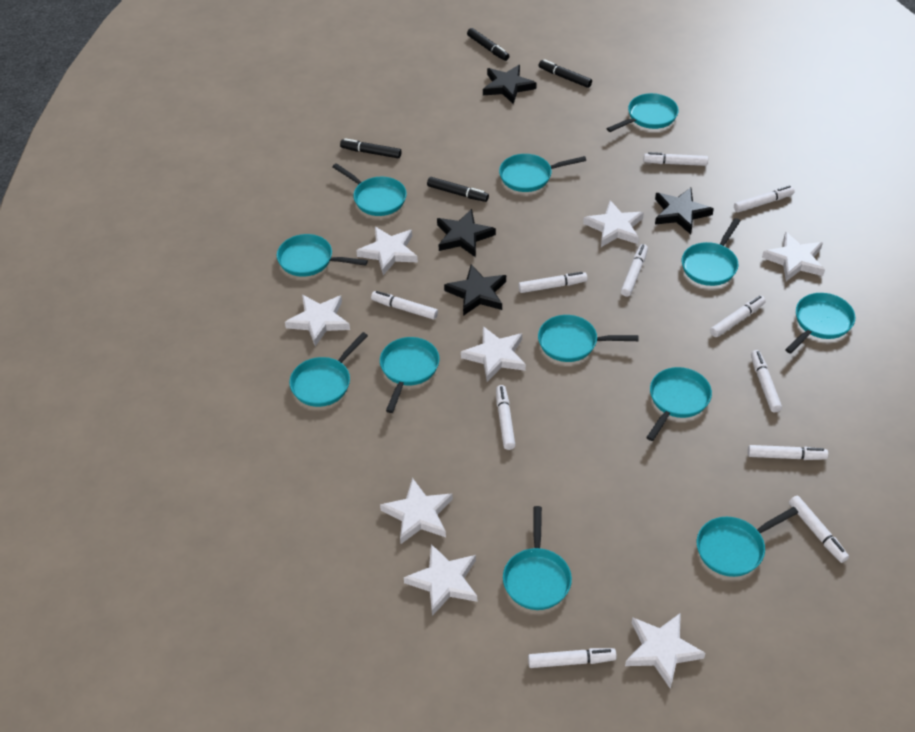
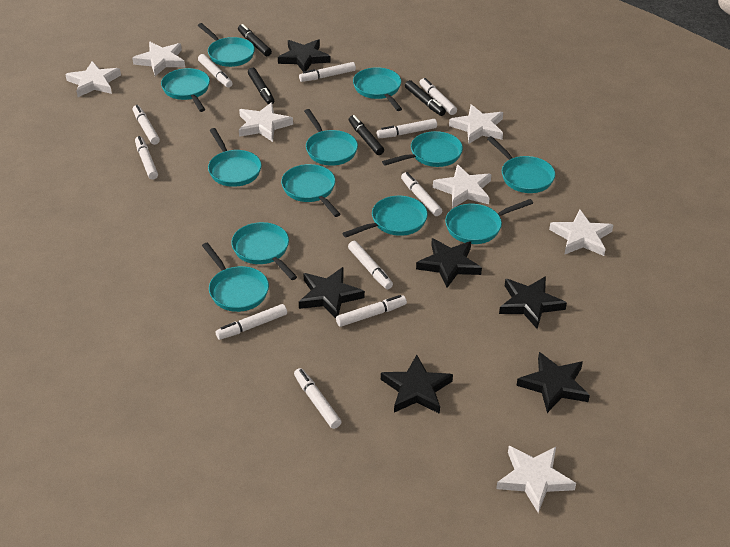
black star: [437,209,496,257] [444,264,506,316] [483,65,537,104] [655,188,714,234] = 4 -> [278,39,331,72] [299,267,365,319] [381,355,453,414] [416,238,482,288] [499,276,567,329] [516,352,590,413] = 6
white star: [285,295,350,346] [356,227,418,275] [380,478,453,544] [404,544,477,616] [461,326,526,382] [583,200,644,247] [625,613,706,689] [762,232,825,281] = 8 -> [65,61,121,97] [132,42,185,76] [239,102,293,142] [433,164,492,208] [449,104,503,144] [496,446,576,513] [549,210,613,256] = 7

